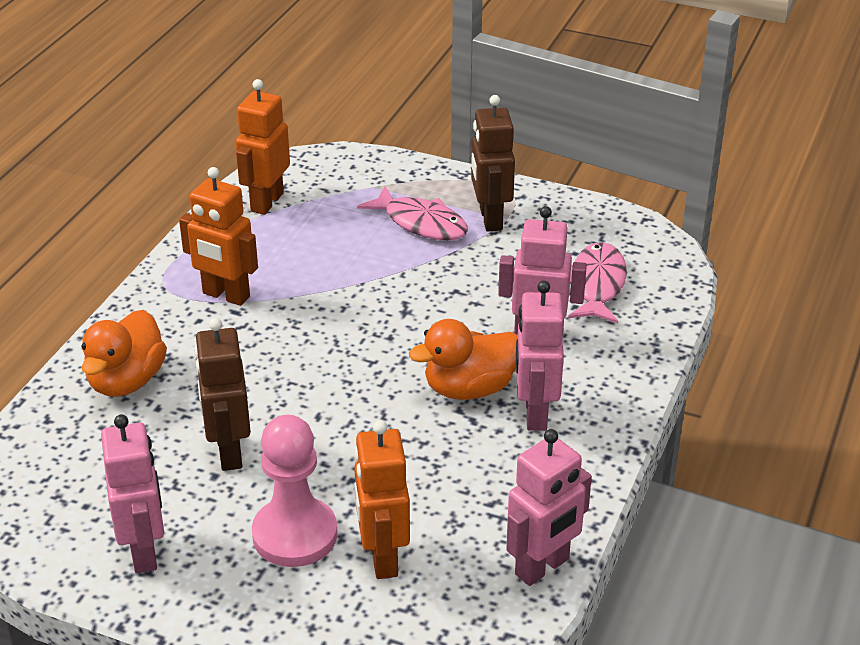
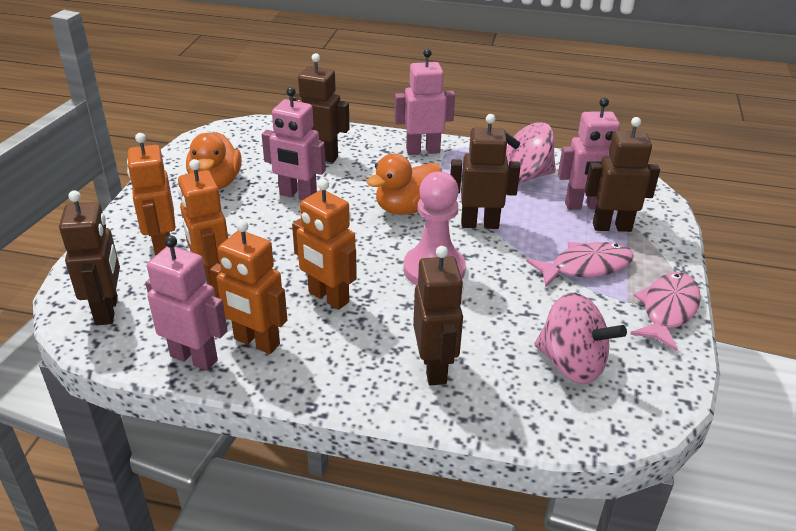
brown robot: [194,318,251,471] [471,95,515,232] = 2 -> [59,190,120,325] [289,53,350,163] [413,246,464,385] [450,114,521,229] [585,117,660,232] = 5
orange robot: [179,167,258,306] [236,79,290,215] [354,420,410,579] = 3 -> [127,133,175,256] [178,159,228,286] [210,220,287,354] [292,179,357,310] = 4
pink spinning top: none = 0 -> [506,122,556,183] [534,293,627,384] = 2

